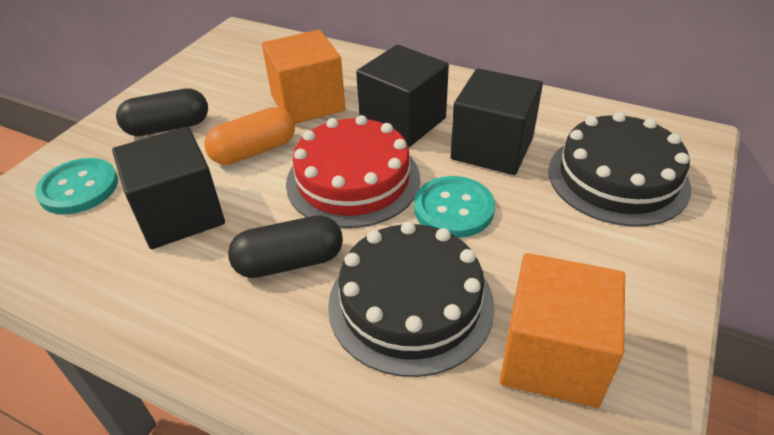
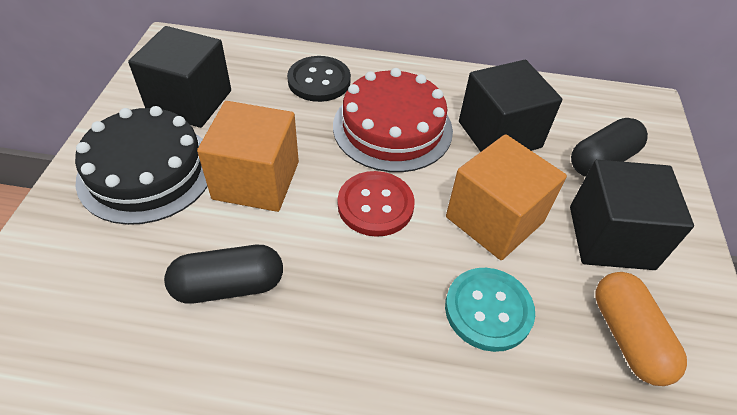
black button: none = 0 -> [287,56,351,102] = 1
black cake: [328,222,495,377] [548,112,691,227] = 2 -> [75,106,208,225] = 1
red button: none = 0 -> [338,171,415,237] = 1
turquoise button: [35,158,118,214] [414,176,495,238] = 2 -> [445,268,535,352] = 1

